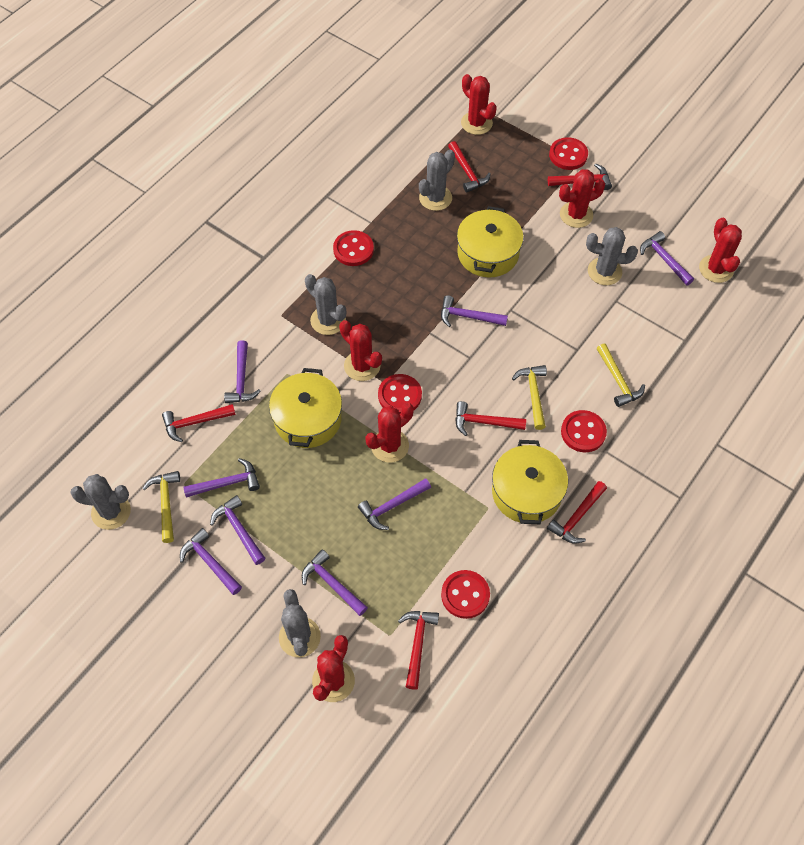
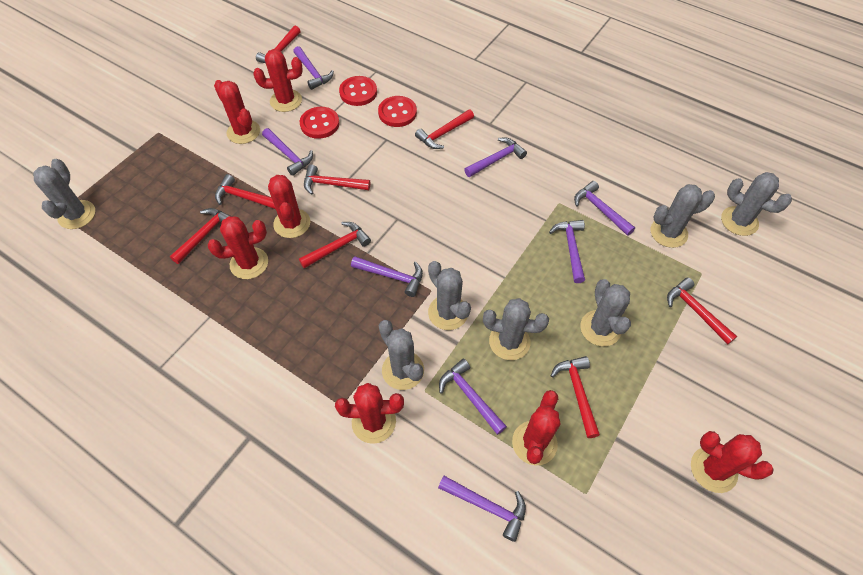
grey cactus: [70,474,131,530] [279,589,321,658] [305,274,346,335] [419,150,455,211] [586,227,638,285] = 5 -> [33,159,95,229] [379,320,424,390] [428,261,471,330] [483,298,549,360] [580,279,631,346] [651,184,715,248] [721,172,792,236] = 7
red button: [333,230,374,266] [378,374,422,414] [441,570,490,619] [549,137,588,170] [561,410,607,452] = 5 -> [300,107,340,139] [339,76,377,106] [378,96,417,127] = 3
red cactus: [312,635,355,702] [339,320,382,381] [366,403,413,462] [461,74,497,135] [559,169,605,228] [699,218,742,283] = 6 -> [208,216,268,279] [214,80,260,144] [253,49,303,112] [268,175,310,238] [335,383,404,444] [512,390,560,465] [691,431,774,493] = 7
red hammer: [162,404,236,442] [398,611,439,690] [448,141,491,193] [455,401,526,436] [547,481,607,544] [548,163,612,190] = 6 -> [170,208,232,264] [215,174,275,209] [256,26,300,63] [299,222,371,268] [304,165,370,195] [415,109,474,149] [551,356,600,438] [667,277,737,344] = 8
yellow hammer: [142,471,180,543] [512,365,547,430] [597,344,645,407] = 3 -> none = 0
yellow pot: [269,368,342,448] [457,206,524,278] [492,440,568,524] = 3 -> none = 0

